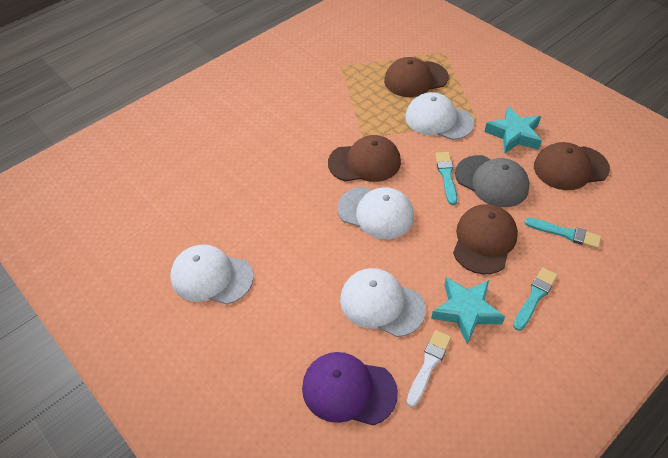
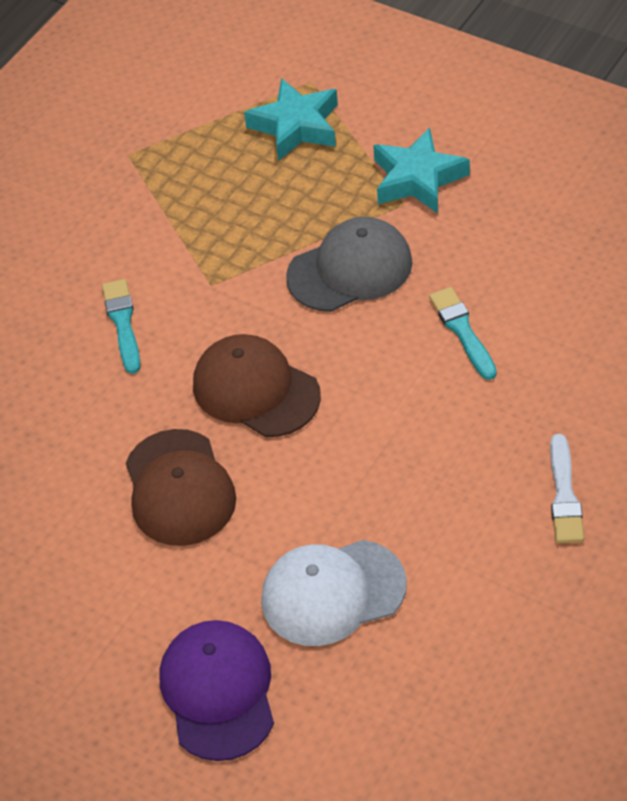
brown cap: [328,135,401,182] [384,57,449,97] [453,204,518,274] [534,142,610,190] = 4 -> [126,429,236,546] [193,334,321,437] = 2
turquoise brush: [435,152,457,205] [513,267,558,331] [524,218,601,249] = 3 -> [102,279,141,374] [429,287,497,380] = 2
white cap: [170,245,254,305] [337,187,414,239] [340,268,426,337] [405,92,474,140] = 4 -> [261,540,407,646] = 1

